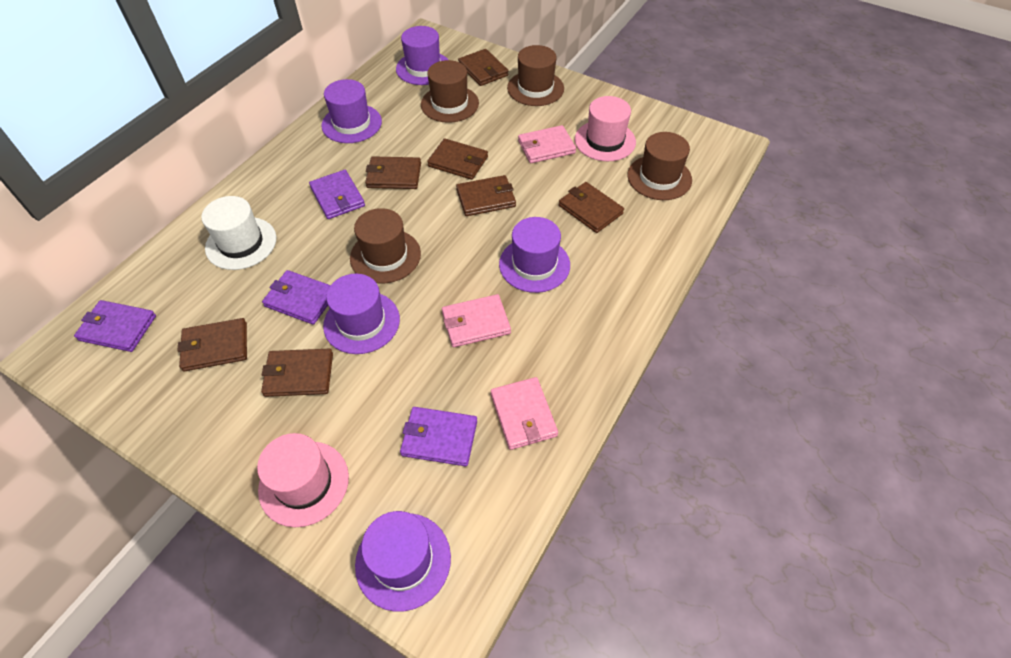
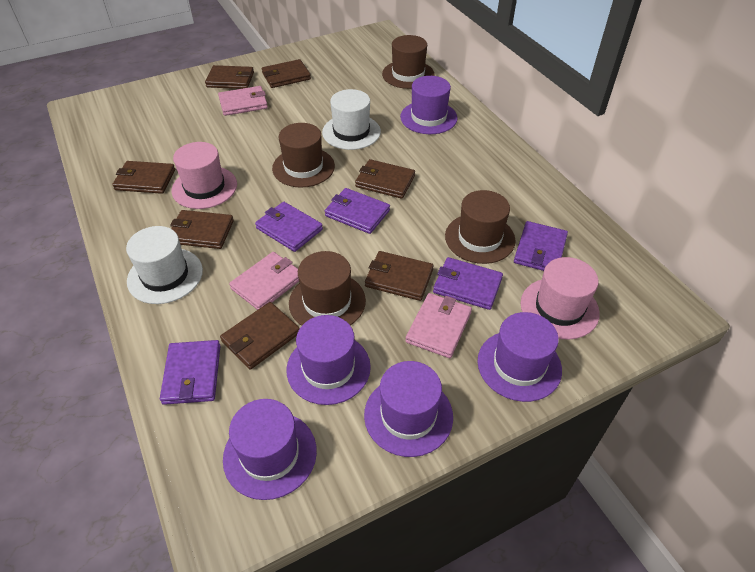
purple wallet: [74,300,156,352] [262,270,331,325] [309,170,365,219] [400,407,477,466] = 4 -> [160,340,220,405] [255,202,323,252] [325,188,390,234] [433,257,503,310] [514,221,568,271] = 5
white hat: [201,196,276,270] = 1 -> [126,226,203,304] [322,89,381,150] = 2

